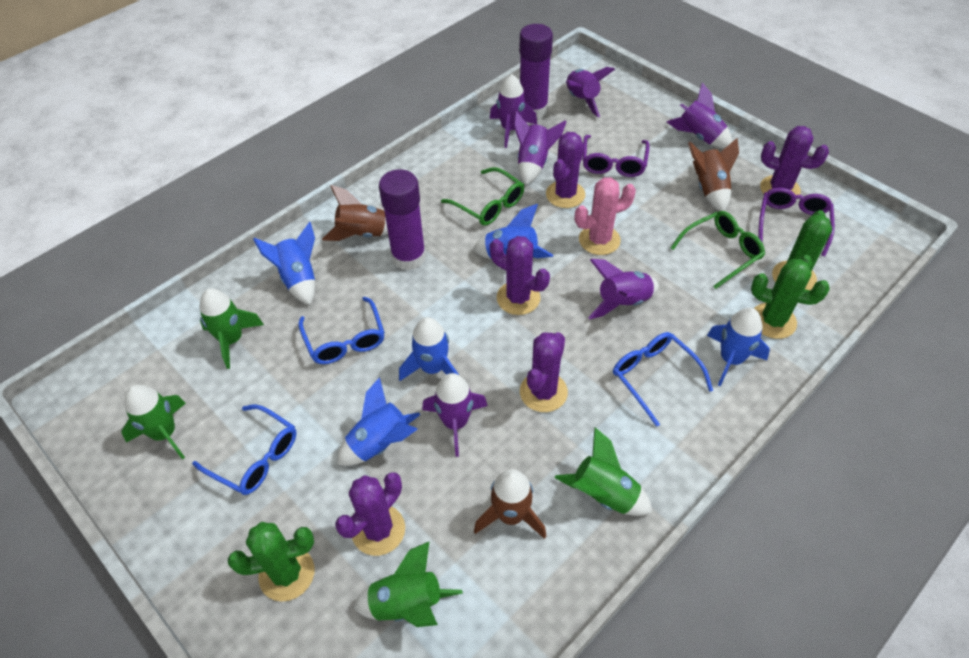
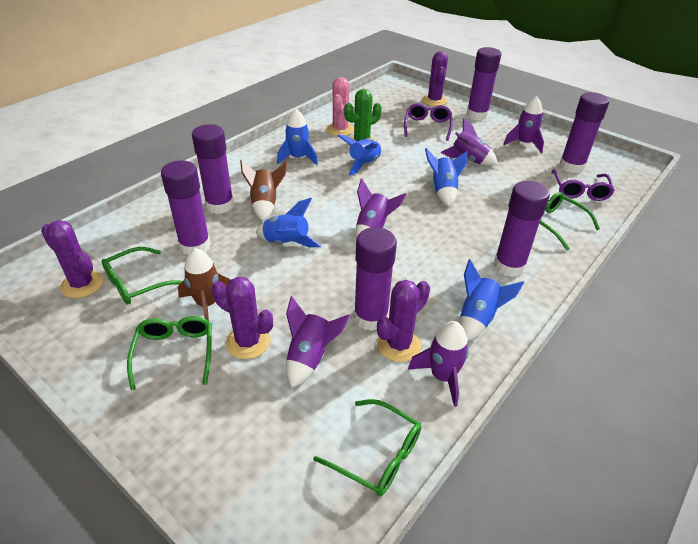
blue glasses: [192,404,297,495] [298,297,385,364] [613,332,713,427] = 3 -> none = 0
brown rocket: [322,185,388,241] [474,469,546,539] [688,138,739,211] = 3 -> [178,248,231,321] [240,160,287,221] = 2
green cactus: [228,522,314,602] [751,259,830,339] [772,210,832,290] = 3 -> [344,89,382,141] = 1
green glasses: [441,167,524,226] [671,211,765,289] = 2 -> [102,247,183,304] [127,316,212,390] [313,399,422,496] [539,192,600,250] = 4
green rocket: [121,385,186,459] [200,288,264,369] [353,542,463,627] [555,427,652,516] = 4 -> none = 0
purple cactus: [335,472,405,556] [490,236,550,315] [520,332,568,412] [546,132,585,208] [760,126,829,195] = 5 -> [41,220,103,298] [212,277,273,359] [377,280,430,362] [422,51,448,106] = 4
purple glue stick: [379,169,426,271] [519,24,553,119] = 2 -> [161,161,211,255] [192,124,234,214] [354,227,397,331] [466,47,501,120] [494,181,550,277] [559,92,609,173] = 6
purple rocket: [422,373,488,457] [490,74,537,148] [513,111,567,185] [566,67,615,117] [588,259,659,319] [667,83,732,149] = 6 -> [286,296,350,388] [356,179,406,239] [408,321,469,407] [440,118,497,166] [503,96,544,153] = 5

